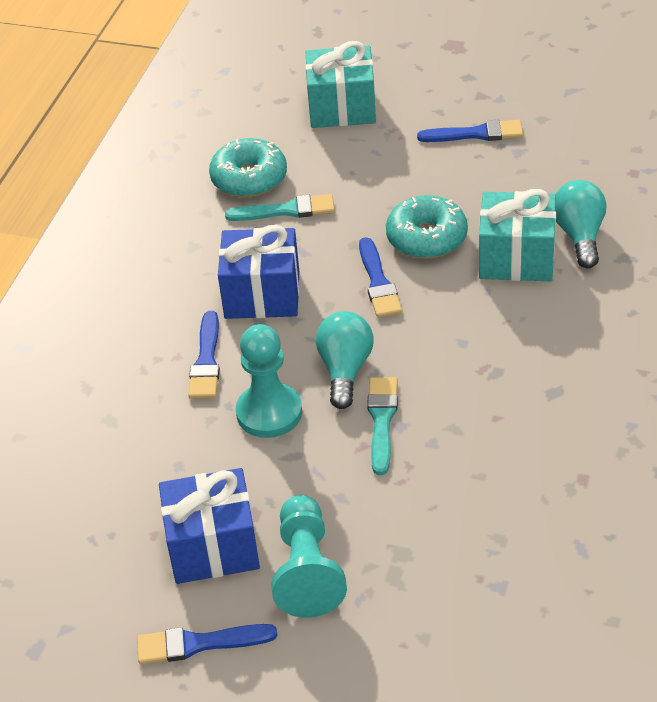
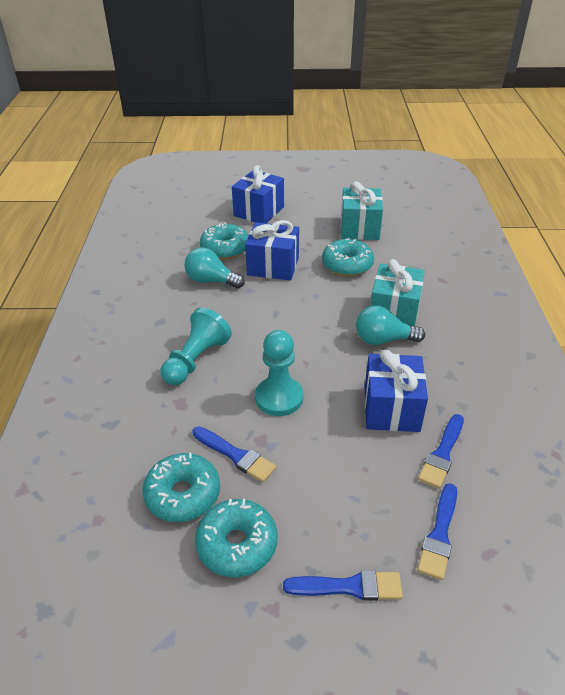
blue gift: [159,468,260,584] [218,225,300,319] = 2 -> [232,165,284,223] [245,220,299,280] [365,350,428,432] = 3
turquoise brush: [225,194,335,221] [367,377,398,475] = 2 -> none = 0
turquoise donut: [209,138,287,198] [386,195,468,259] = 2 -> [143,453,220,522] [195,499,277,577] [200,222,249,259] [322,238,374,276] = 4

